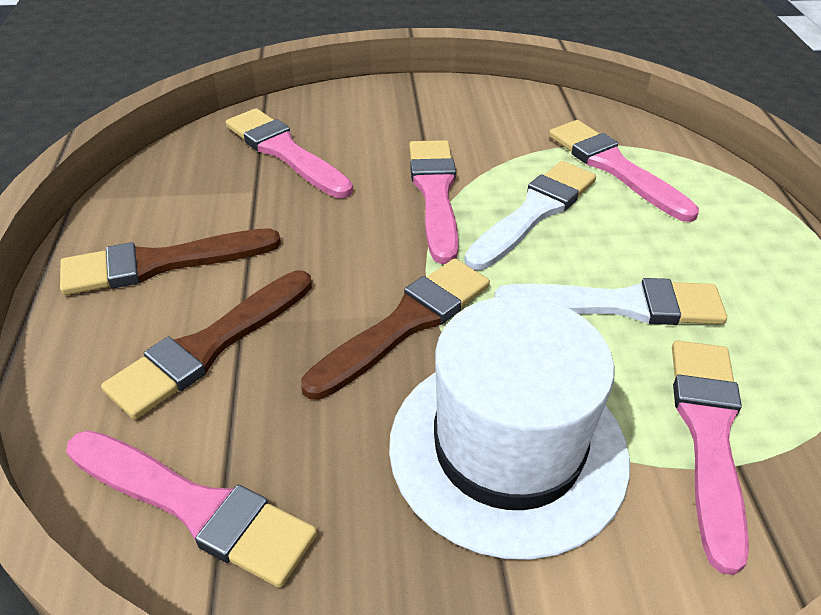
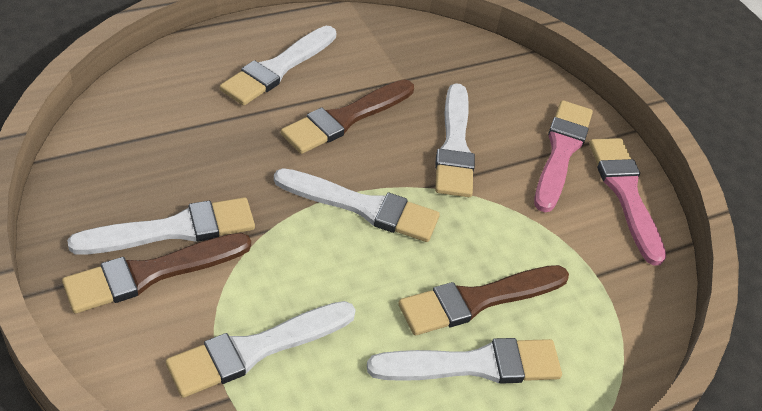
pink brush: [66,430,317,588] [226,108,353,198] [409,140,458,264] [549,120,699,222] [672,340,749,575] = 5 -> [534,100,593,212] [589,138,666,266] = 2
white brush: [464,161,596,270] [494,278,727,325] = 2 -> [67,197,255,255] [166,301,356,398] [220,26,336,106] [274,168,440,242] [367,338,562,384] [435,83,475,197] = 6
white hat: [389,296,630,560] = 1 -> none = 0

